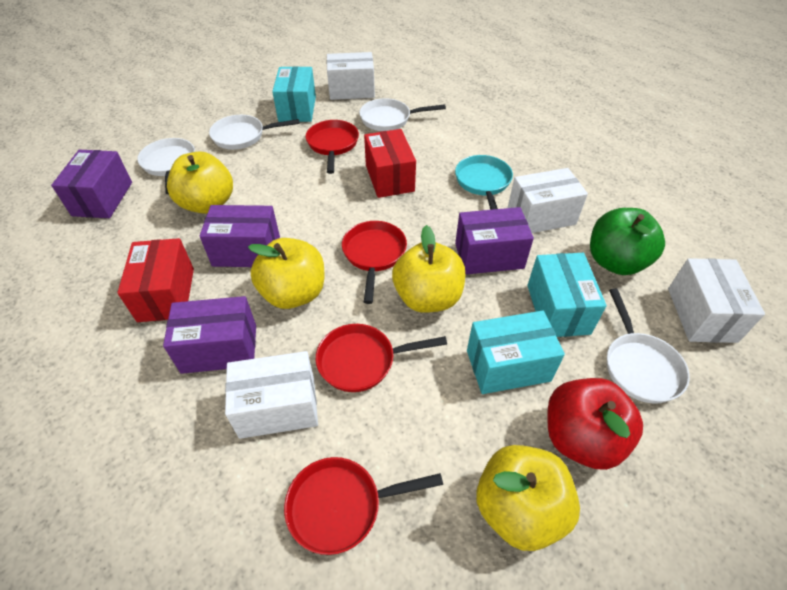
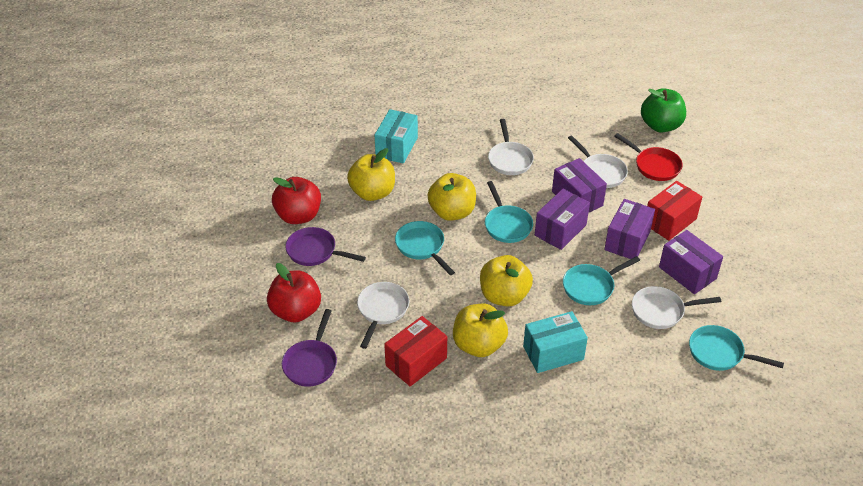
purple pan: none = 0 -> [282,309,337,387] [285,227,366,266] = 2
red apple: [548,378,643,470] = 1 -> [267,263,321,322] [272,177,321,224] = 2
red pan: [284,457,443,555] [306,120,359,174] [316,324,447,392] [342,221,407,304] = 4 -> [614,133,683,181] = 1
turquoise box: [272,66,316,122] [467,311,565,394] [527,253,607,337] = 3 -> [375,109,418,164] [523,311,588,373] = 2
turquoise pan: [455,155,513,210] = 1 -> [395,221,455,275] [485,181,533,243] [563,256,640,305] [689,325,784,371] = 4
white box: [225,351,318,439] [327,52,375,100] [508,168,588,233] [668,258,765,343] = 4 -> none = 0

